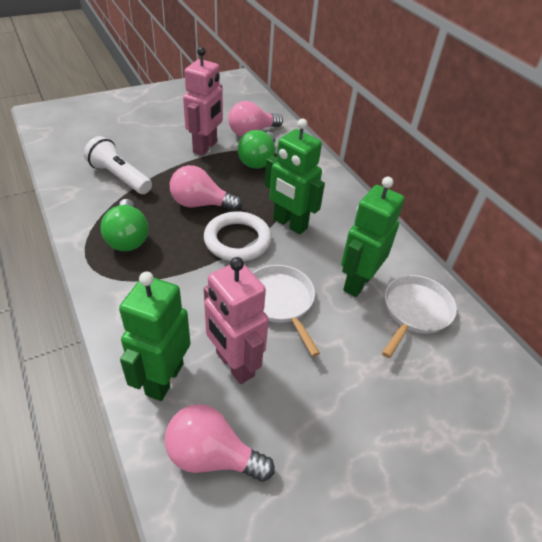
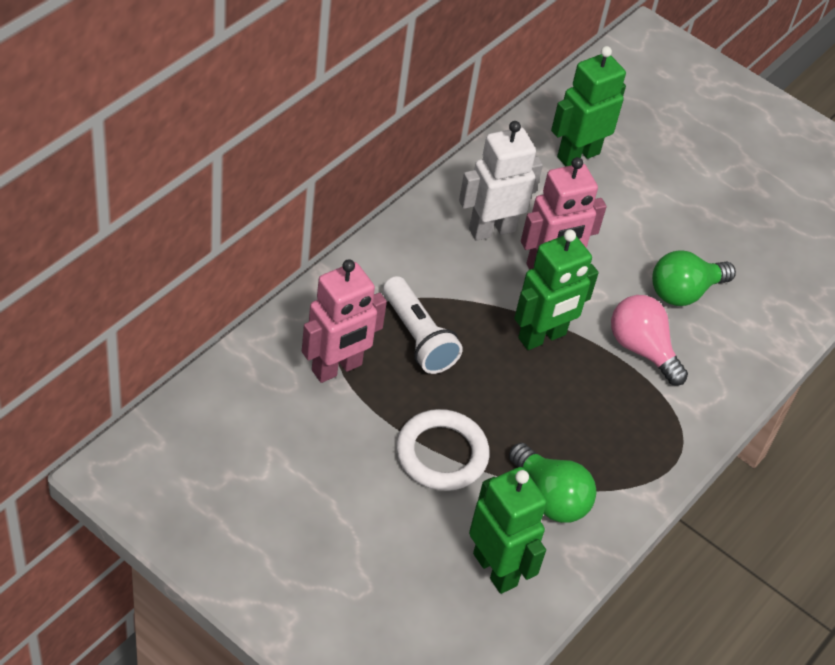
pink light bulb: [165,404,275,482] [170,165,242,211] [228,101,283,137] = 3 -> [611,295,688,386] = 1
white pan: [253,265,320,357] [382,275,457,358] = 2 -> none = 0
white robot: none = 0 -> [459,121,543,241] = 1

